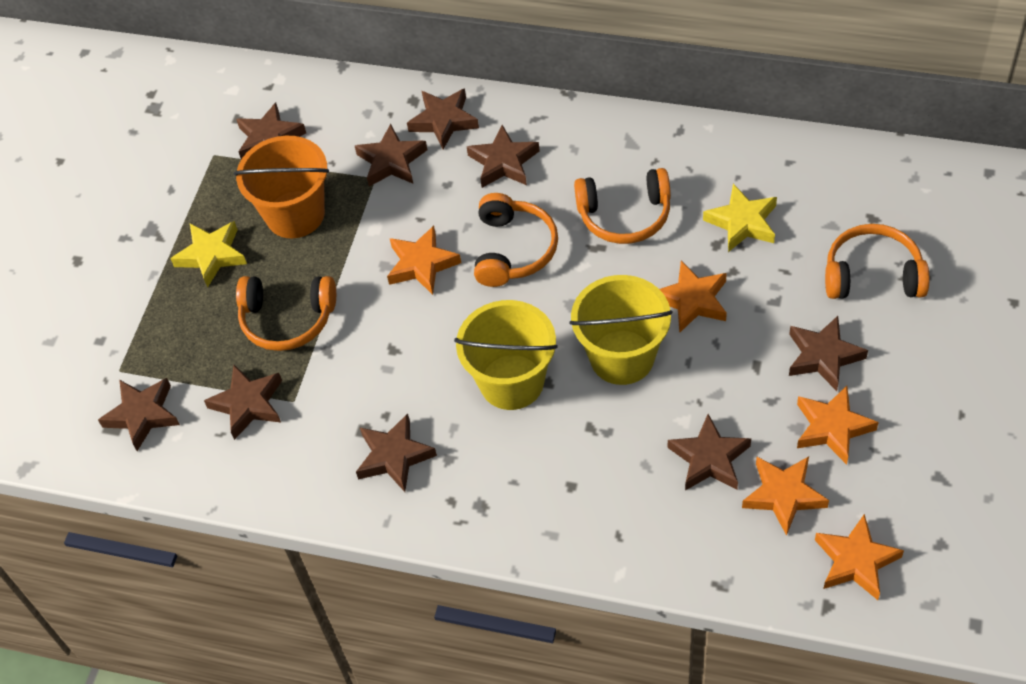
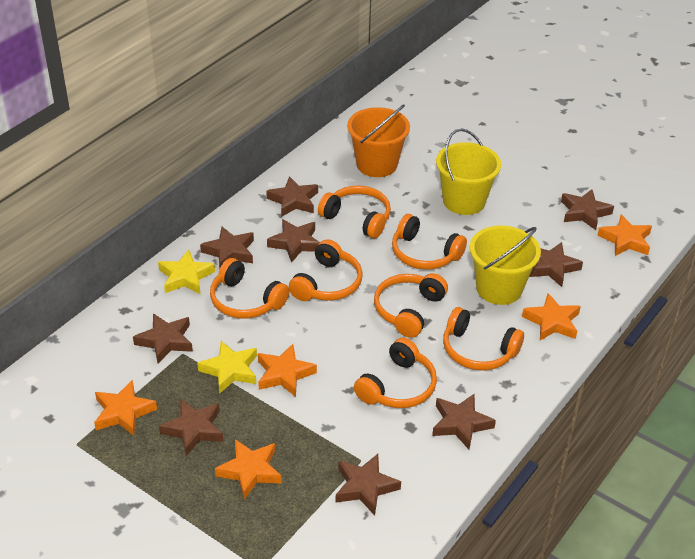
orange headphones: [236,276,336,351] [474,193,558,287] [574,168,671,244] [825,224,929,299] = 4 -> [210,258,289,319] [289,239,363,301] [318,186,391,239] [354,338,437,408] [374,273,448,338] [392,214,467,270] [443,307,524,371] = 7

